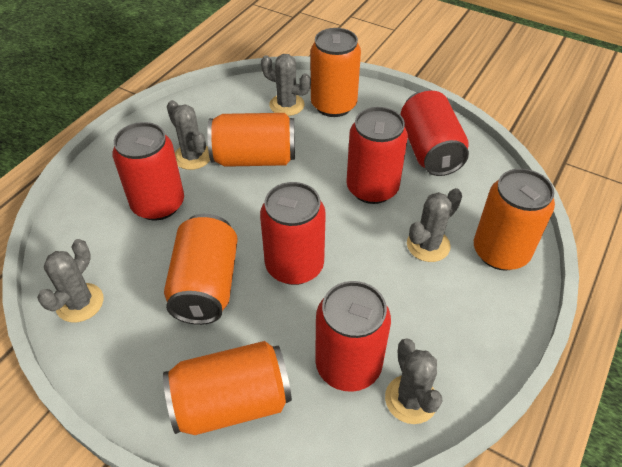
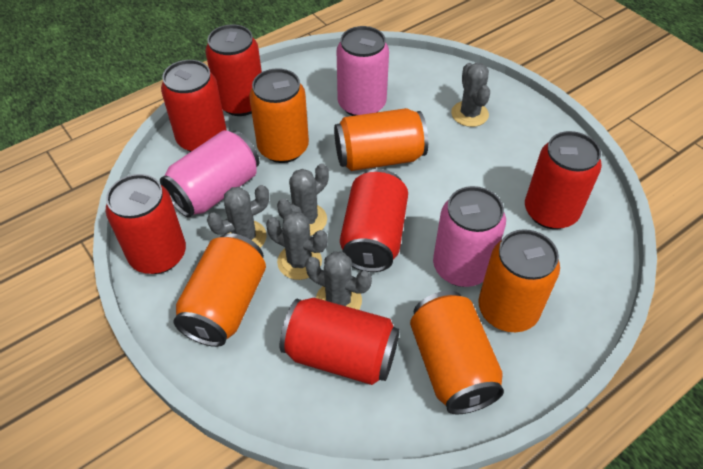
pink can: none = 0 -> [160,130,260,218] [337,26,389,116] [433,186,506,287] = 3
red can: [112,122,184,220] [260,182,326,285] [315,281,391,392] [347,107,408,204] [400,90,469,176] = 5 -> [105,174,186,274] [161,60,227,152] [205,24,262,116] [280,298,400,385] [340,169,408,272] [525,131,602,229] = 6

